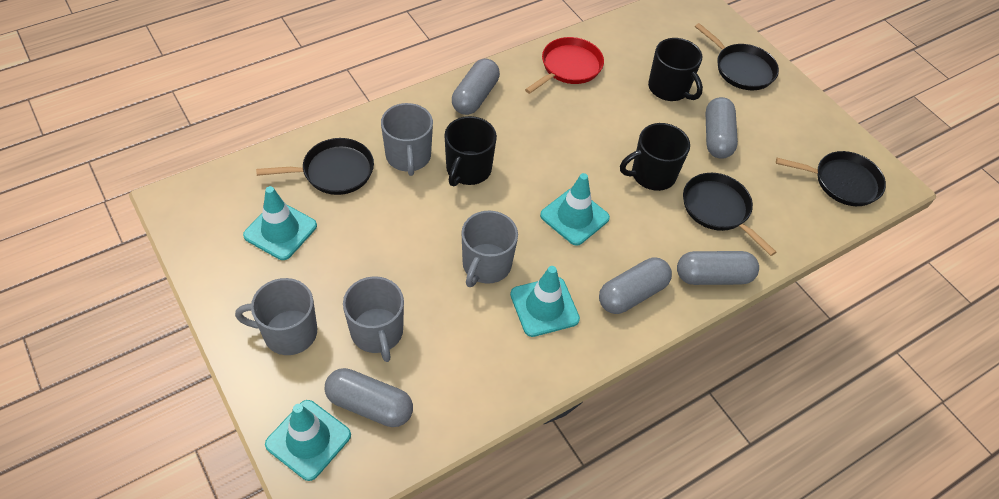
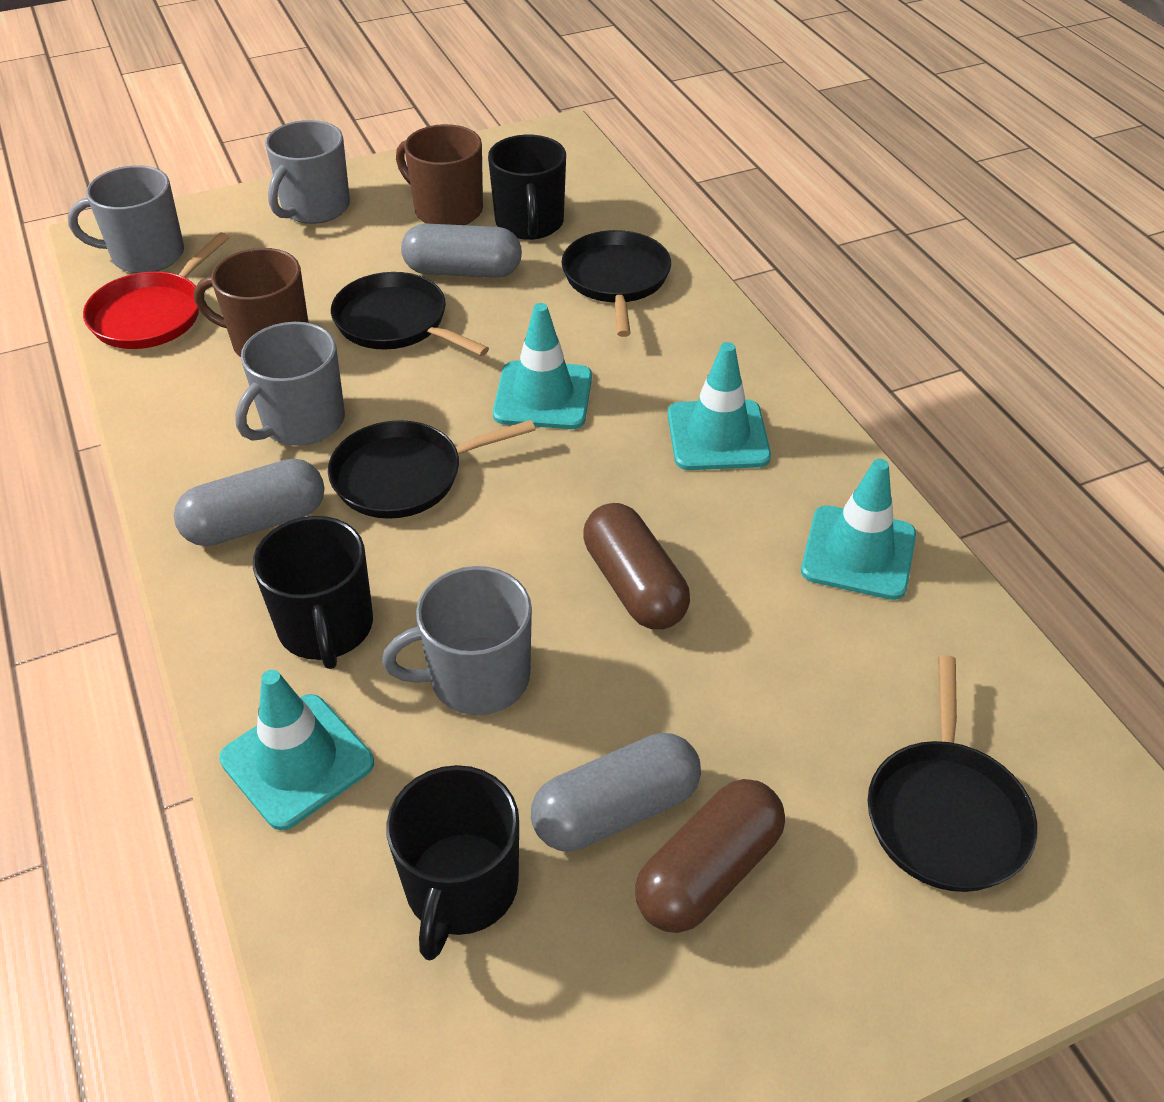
brown capsule: none = 0 -> [583,503,690,629] [635,779,785,933] = 2
brown mug: none = 0 -> [194,248,309,357] [396,124,483,225] = 2
grey capsule: [325,368,413,427] [452,59,500,115] [599,257,672,314] [677,251,759,285] [705,97,738,159] = 5 -> [174,459,325,546] [401,224,522,278] [531,733,701,851] = 3

